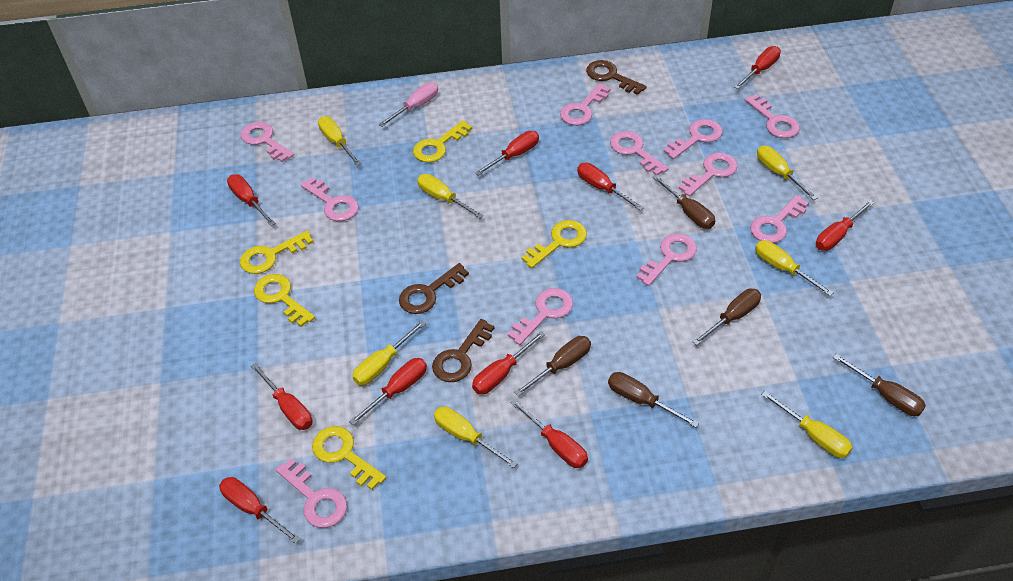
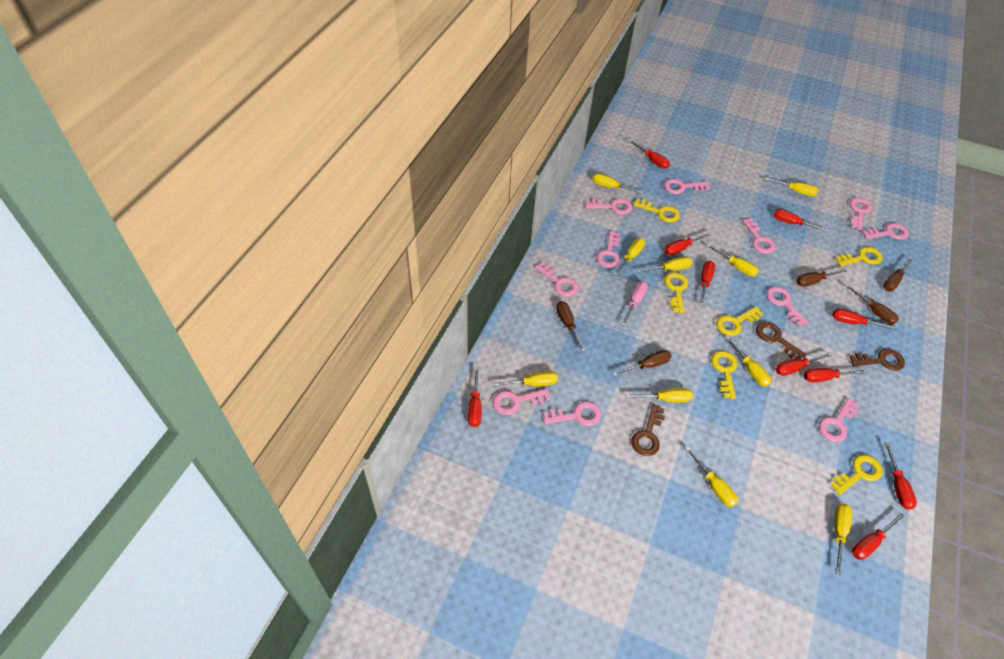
yellow key: [240,231,313,274] [254,274,315,327] [312,426,386,490] [413,120,472,163] [521,220,587,268] = 5 -> [633,199,680,223] [664,272,688,313] [711,351,738,399] [716,307,763,336] [830,455,883,495] [836,247,883,266] = 6
yellow screwdriver: [318,116,361,166] [352,320,426,385] [417,174,484,218] [434,406,518,468] [755,240,834,296] [757,146,818,200] [761,391,853,458] = 7 -> [492,371,558,386] [593,173,644,194] [613,238,645,276] [626,388,693,402] [637,256,693,273] [685,447,738,507] [706,244,759,277] [725,336,771,387] [764,177,818,196] [834,504,852,575] = 10

